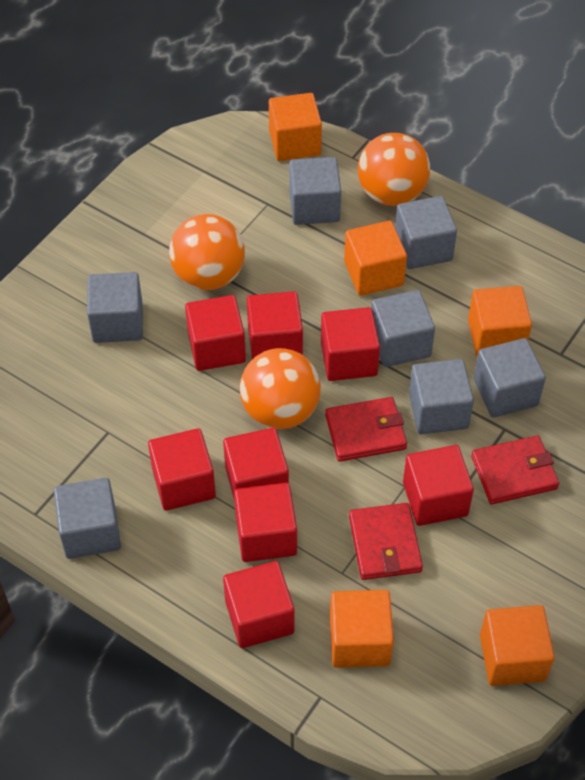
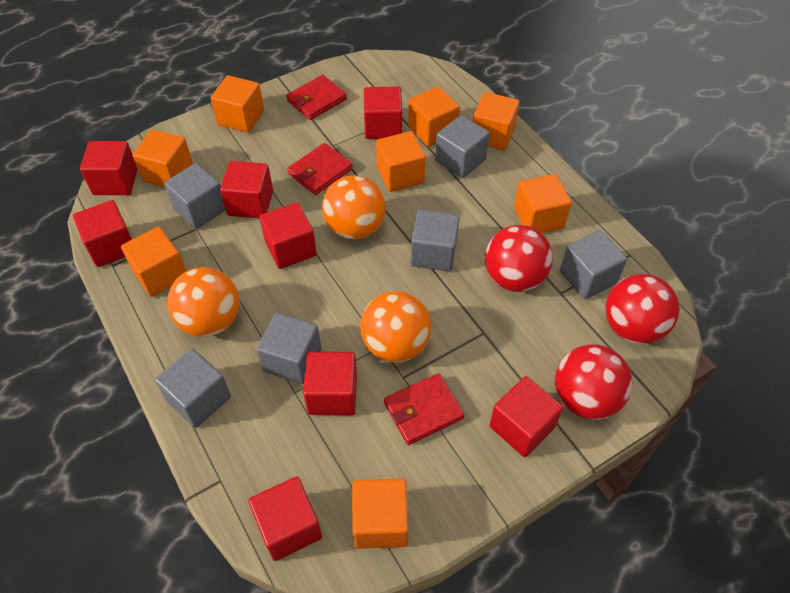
grey cube: [54,478,121,559] [87,272,143,343] [289,157,341,225] [371,290,435,367] [395,196,457,269] [409,359,474,434] [474,338,546,418] = 7 -> [155,349,231,428] [164,163,226,229] [257,313,321,384] [411,209,460,272] [435,115,490,178] [560,230,627,300] = 6
orange cube: [269,93,322,161] [330,590,394,668] [344,221,407,296] [468,286,532,357] [480,605,555,686] = 5 -> [121,227,186,297] [133,130,193,187] [211,75,264,133] [352,479,409,549] [376,131,426,192] [408,86,460,147] [473,92,520,151] [514,174,572,233] = 8
red ball: none = 0 -> [485,225,553,292] [555,344,632,420] [605,274,680,344] = 3

